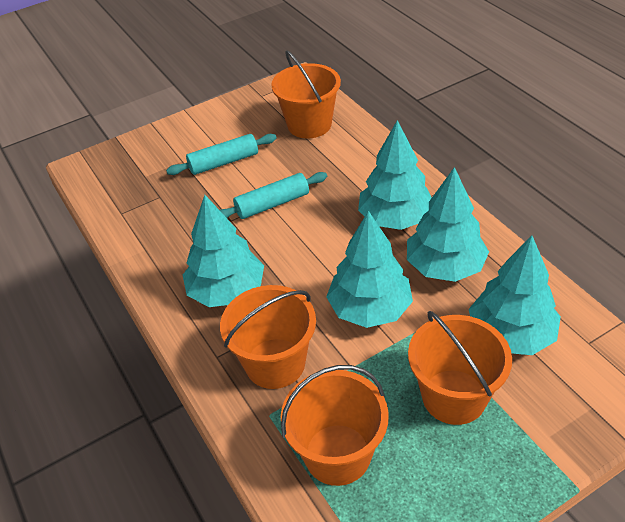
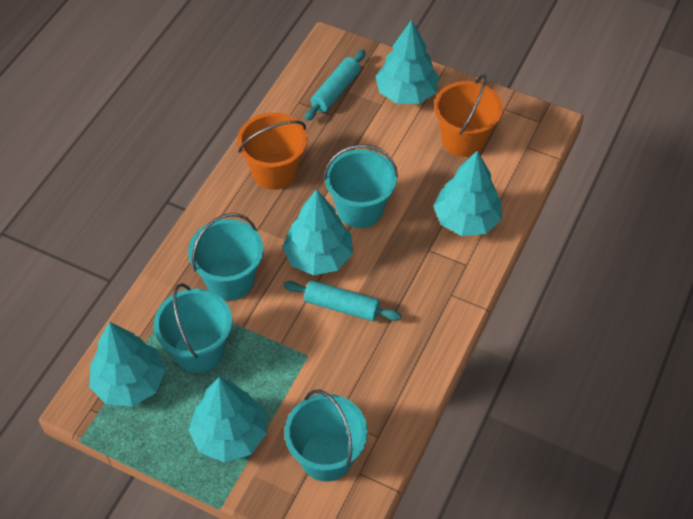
orange bucket: [220,285,316,389] [271,50,341,138] [281,365,389,486] [408,311,512,425] = 4 -> [237,112,307,190] [434,74,503,157] = 2
turquoise bucket: none = 0 -> [154,283,232,373] [188,213,263,300] [284,390,368,482] [324,144,398,228] = 4

